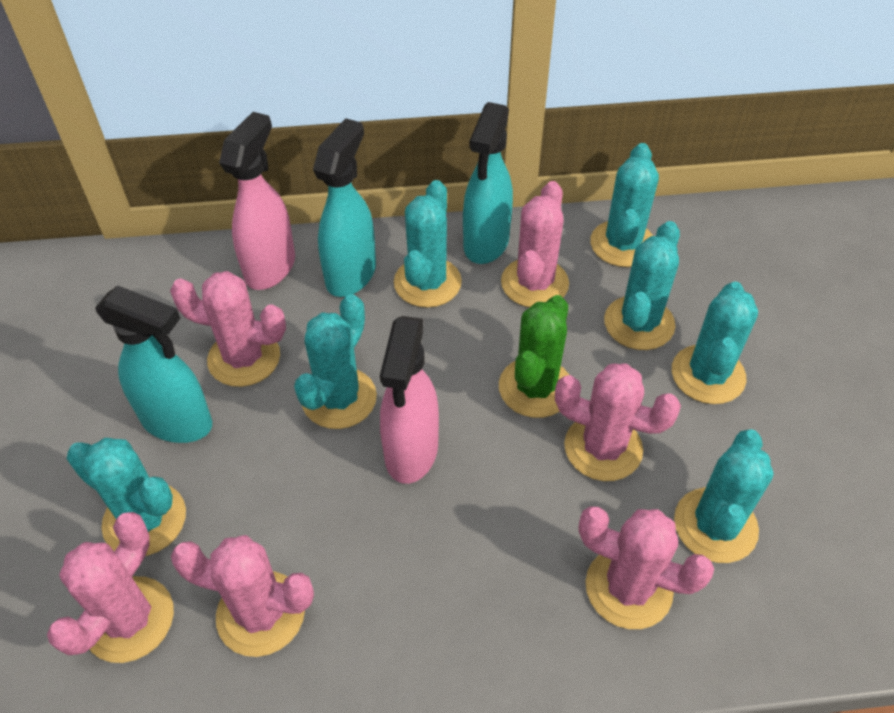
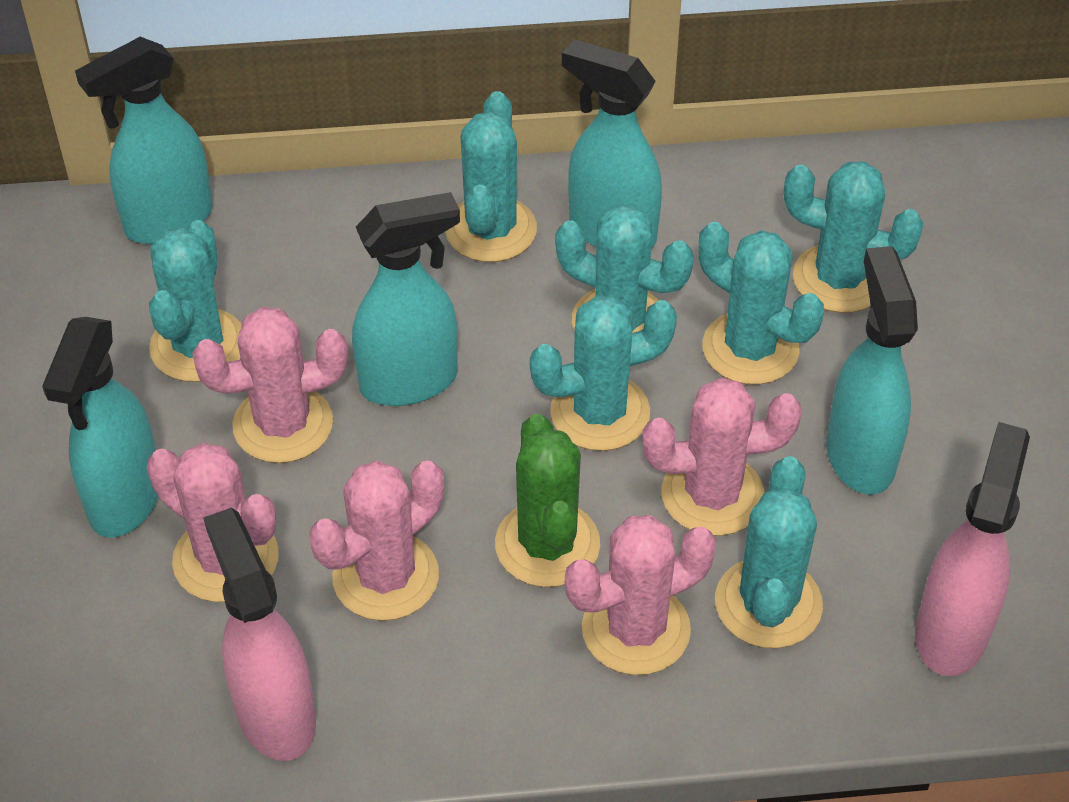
pink cactus: [47,512,174,663] [170,271,286,387] [171,535,314,657] [501,181,569,307] [555,363,681,481] [578,506,714,629] = 6 -> [147,443,279,602] [192,307,348,463] [309,460,444,621] [565,515,716,675] [642,378,802,536] = 5
turquoise spray bottle: [95,285,212,443] [313,118,376,297] [463,102,513,264] = 3 -> [42,317,158,537] [75,37,213,244] [352,192,460,406] [562,39,662,249] [826,246,918,495] = 5

